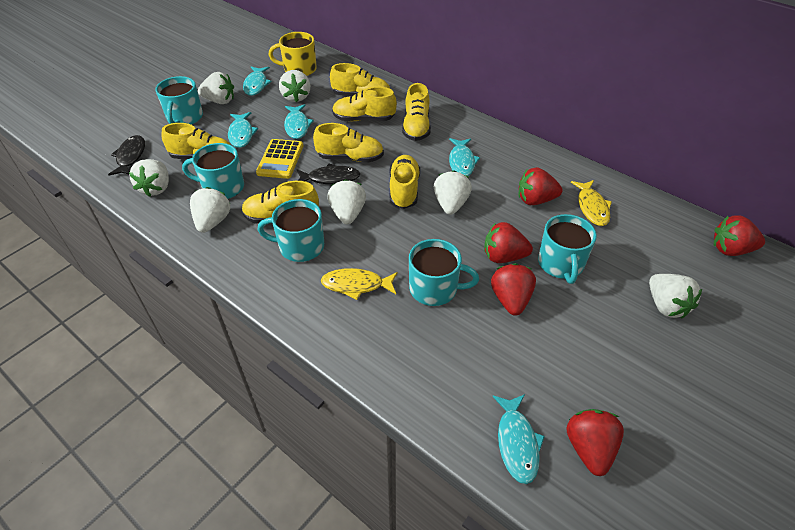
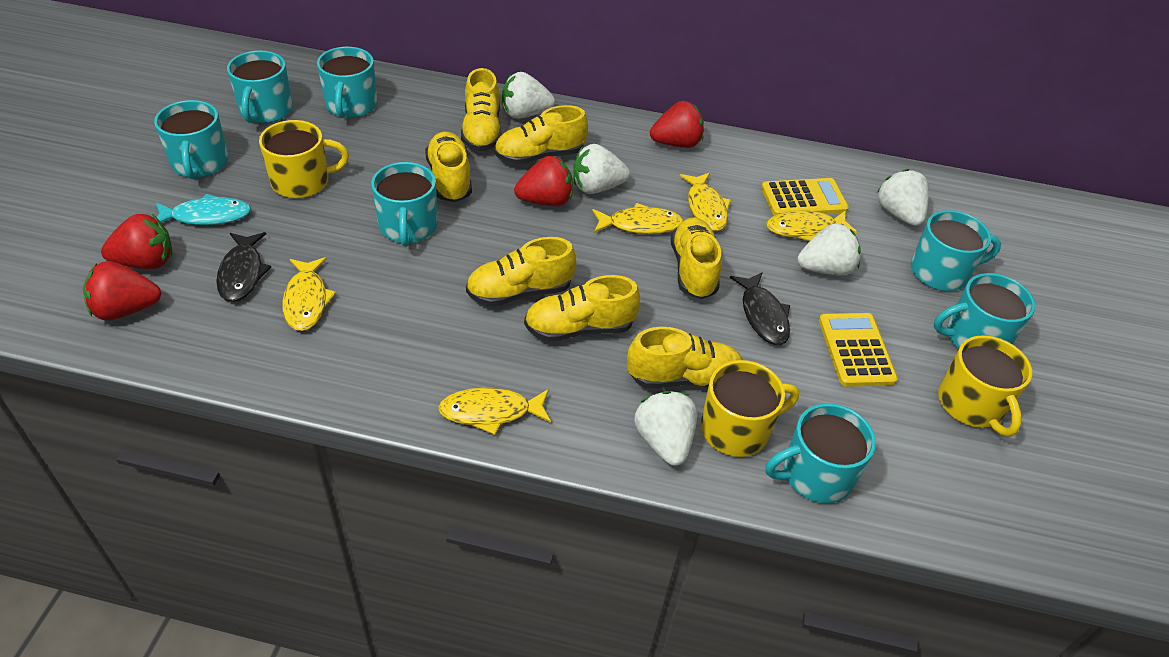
red strawberry: [484,222,533,263] [491,263,536,316] [519,167,563,205] [566,409,624,476] [714,215,765,256] = 5 -> [83,261,161,320] [101,214,173,269] [514,156,573,206] [650,101,704,148] = 4
turquoise fish: [228,112,258,148] [243,67,272,96] [284,104,314,139] [449,138,480,176] [492,394,545,484] = 5 -> [156,194,251,225] = 1
turquoise mug: [155,76,203,125] [182,143,244,199] [258,199,324,262] [409,239,479,306] [538,214,597,284] = 5 -> [154,100,228,179] [227,51,293,123] [317,47,377,118] [371,162,438,247] [765,403,876,503] [911,210,1001,291] [934,273,1035,348] = 7
white strawberry: [129,159,169,197] [190,187,230,233] [198,72,234,104] [279,70,310,102] [327,179,366,224] [434,170,472,215] [649,274,702,319] = 7 -> [502,72,555,119] [574,144,630,194] [634,391,697,466] [797,223,861,276] [877,169,929,226] = 5
yellow calculator: [256,139,303,179] = 1 -> [761,178,849,216] [819,313,898,387] = 2
yellow fish: [321,268,398,300] [571,180,612,226] = 2 -> [282,257,336,331] [438,388,551,435] [592,203,684,234] [680,172,731,231] [766,210,857,241] = 5
yellow mug: [269,32,317,76] = 1 -> [259,120,349,198] [701,360,799,457] [938,335,1032,437] = 3

